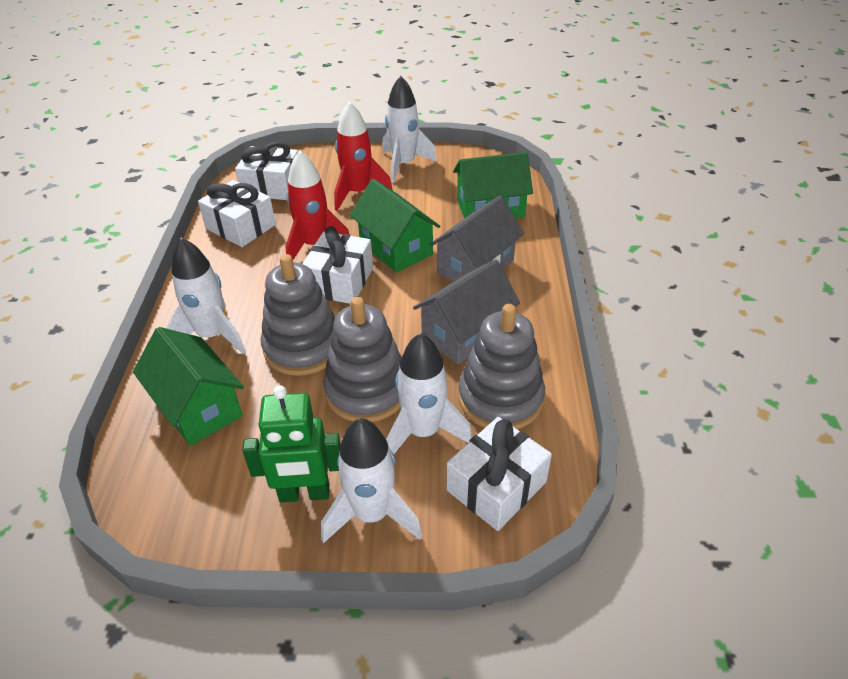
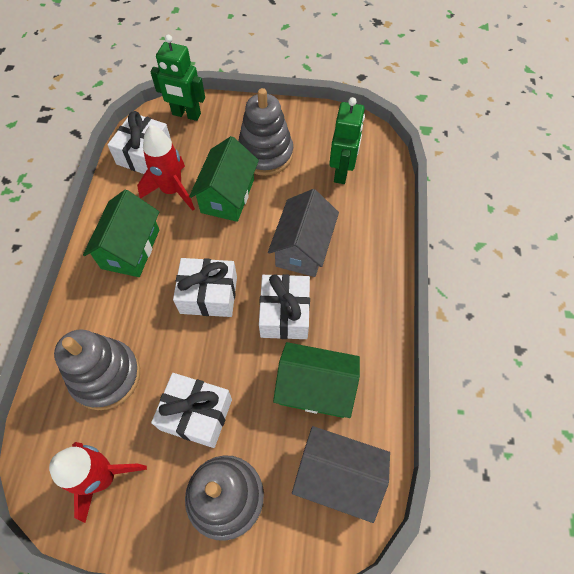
green robot: [242,385,341,502] = 1 -> [150,35,205,121] [329,97,365,184] = 2
white rocket: [166,238,246,354] [321,418,422,543] [382,76,437,183] [386,333,472,454] = 4 -> none = 0

